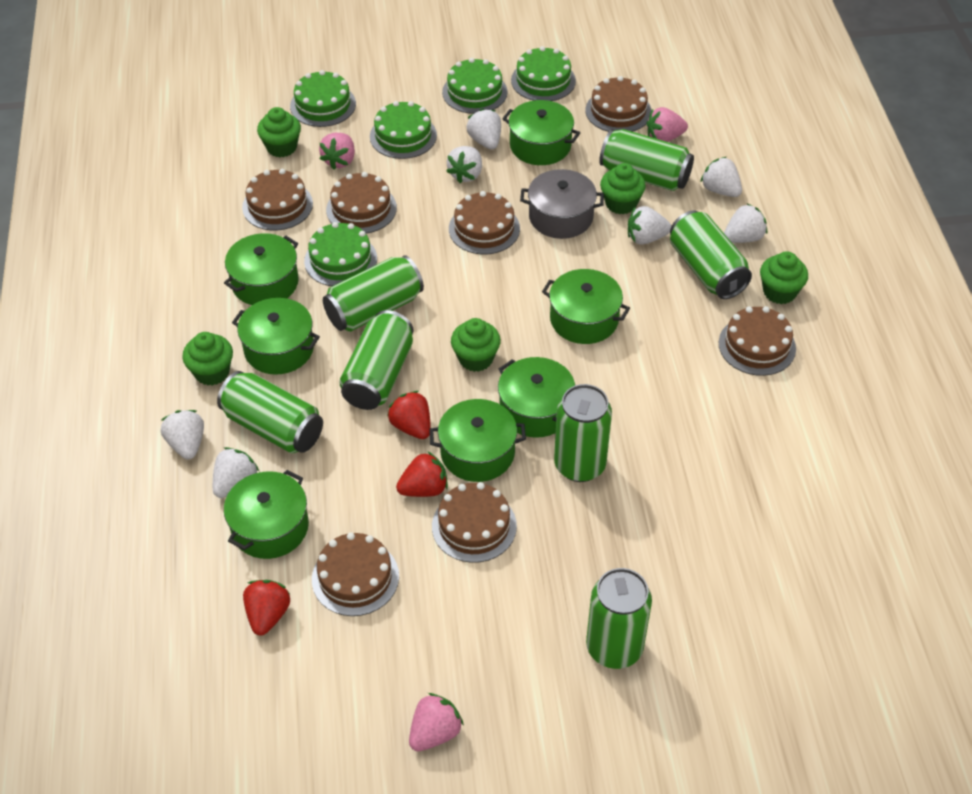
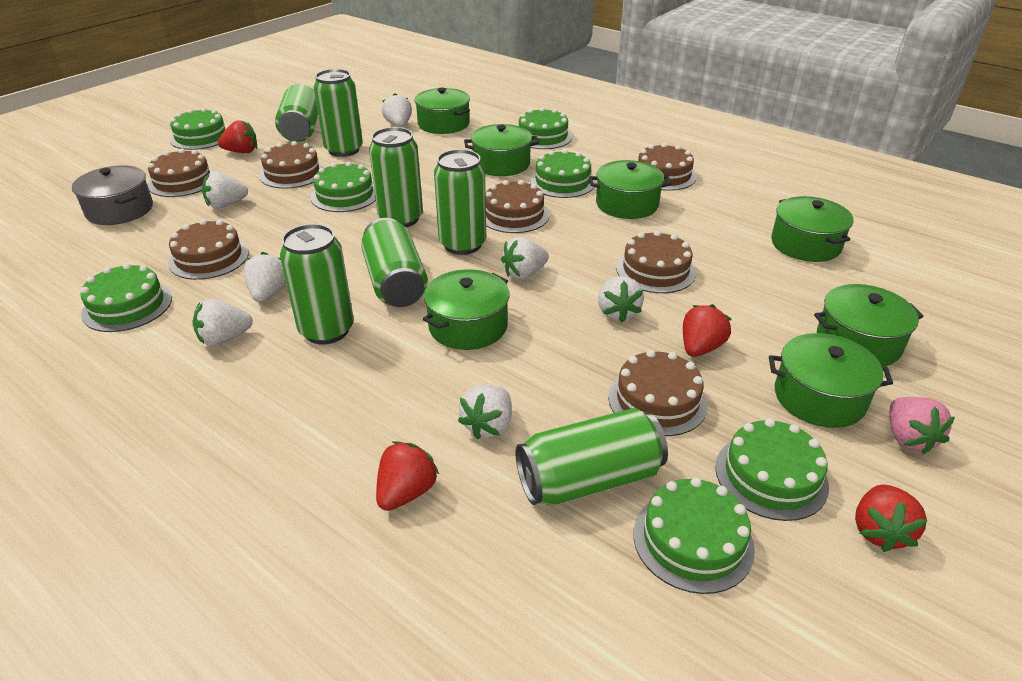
green cake: [290,70,356,127] [304,222,377,286] [370,101,437,159] [442,58,508,114] [511,46,576,101] = 5 -> [80,263,172,332] [170,108,227,150] [311,161,376,212] [518,107,572,149] [530,149,596,198] [633,477,755,594] [715,418,829,521] = 7
green cupcake: [182,332,233,386] [257,107,301,157] [451,318,501,372] [600,163,646,214] [760,251,808,304] = 5 -> none = 0
pink strawberry: [319,133,355,170] [409,693,464,751] [646,107,688,142] = 3 -> [890,397,955,455] = 1
red strawberry: [243,580,290,635] [387,391,431,439] [396,452,448,497] = 3 -> [218,120,257,153] [376,441,439,511] [683,304,731,357] [855,484,928,552] = 4

